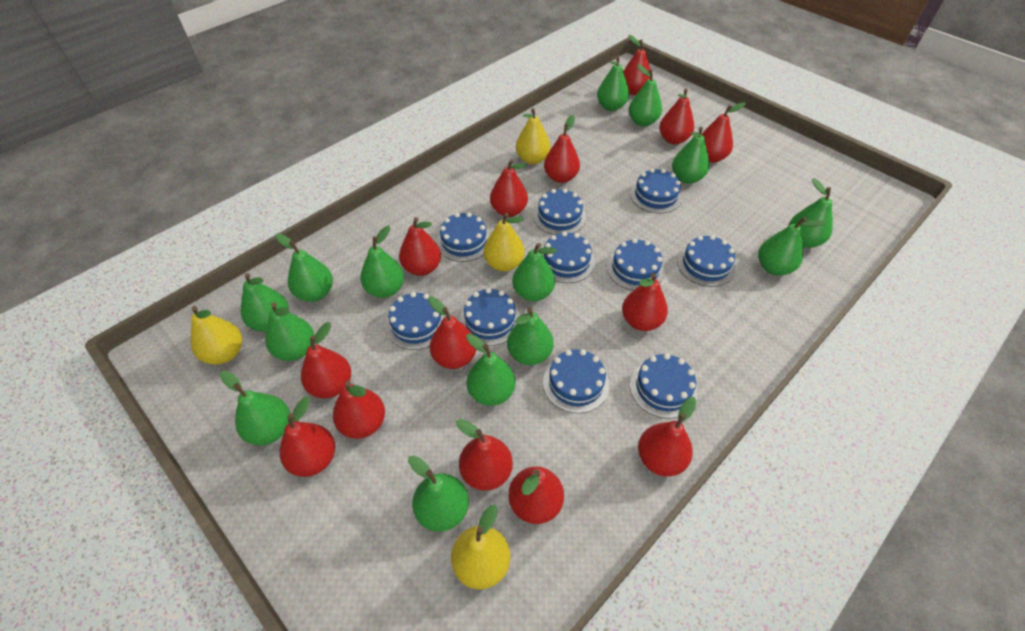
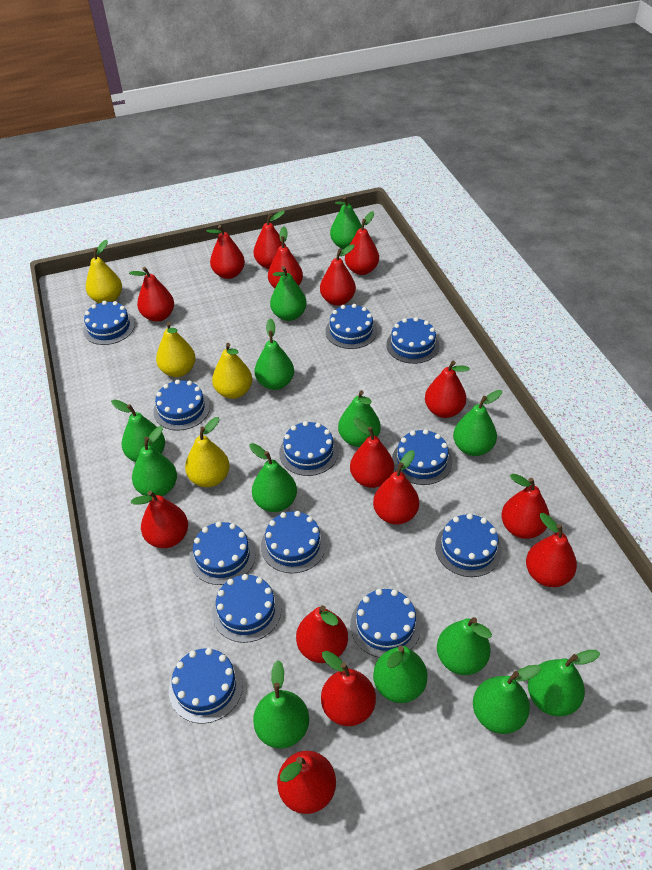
blue cake: [386,292,446,350] [437,212,490,262] [460,288,520,346] [533,189,586,235] [542,231,595,283] [543,349,609,413] [607,238,664,291] [630,168,682,213] [630,353,697,418] [677,235,735,287] = 10 -> [83,301,135,345] [153,380,210,431] [169,648,243,724] [190,521,256,585] [212,574,281,643] [261,511,326,573] [279,421,339,476] [326,304,377,349] [350,589,421,658] [386,317,439,364] [392,429,452,485] [435,514,502,577] = 12
green pear: [220,371,290,445] [241,273,289,332] [265,302,315,361] [275,233,333,302] [361,226,404,298] [408,456,469,532] [466,334,515,406] [507,308,554,365] [512,243,557,301] [597,56,629,111] [629,65,662,126] [672,127,710,184] [758,217,826,276] [789,178,833,248] = 14 -> [111,400,165,462] [132,426,177,497] [249,443,297,512] [253,660,309,749] [255,318,294,390] [270,266,307,321] [330,196,362,249] [338,390,381,447] [373,645,428,703] [437,617,492,675] [453,390,502,456] [473,665,541,734] [528,650,600,717] = 13
red pear: [280,396,335,477] [301,322,351,398] [333,381,385,439] [399,217,441,276] [428,296,476,369] [456,419,513,491] [490,159,528,217] [508,467,564,524] [544,115,580,183] [622,273,668,331] [623,35,651,95] [638,397,696,477] [659,89,694,144] [701,102,746,163] = 14 -> [129,267,174,322] [131,491,188,548] [206,225,245,279] [253,211,286,269] [268,227,303,289] [277,751,336,814] [296,605,348,663] [320,244,356,306] [321,651,376,726] [345,211,379,275] [350,418,394,488] [373,450,419,525] [425,361,470,418] [502,474,550,539] [526,513,577,587] = 15

